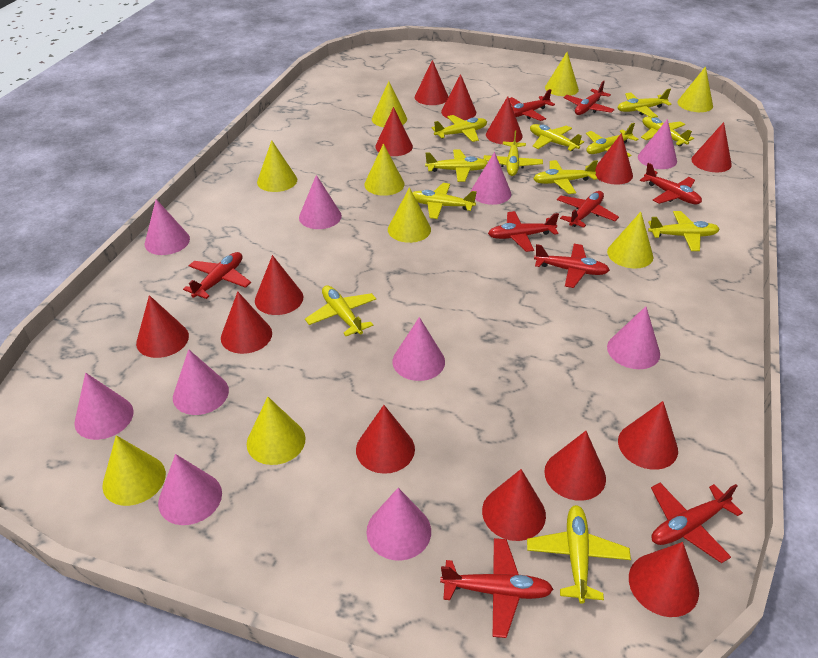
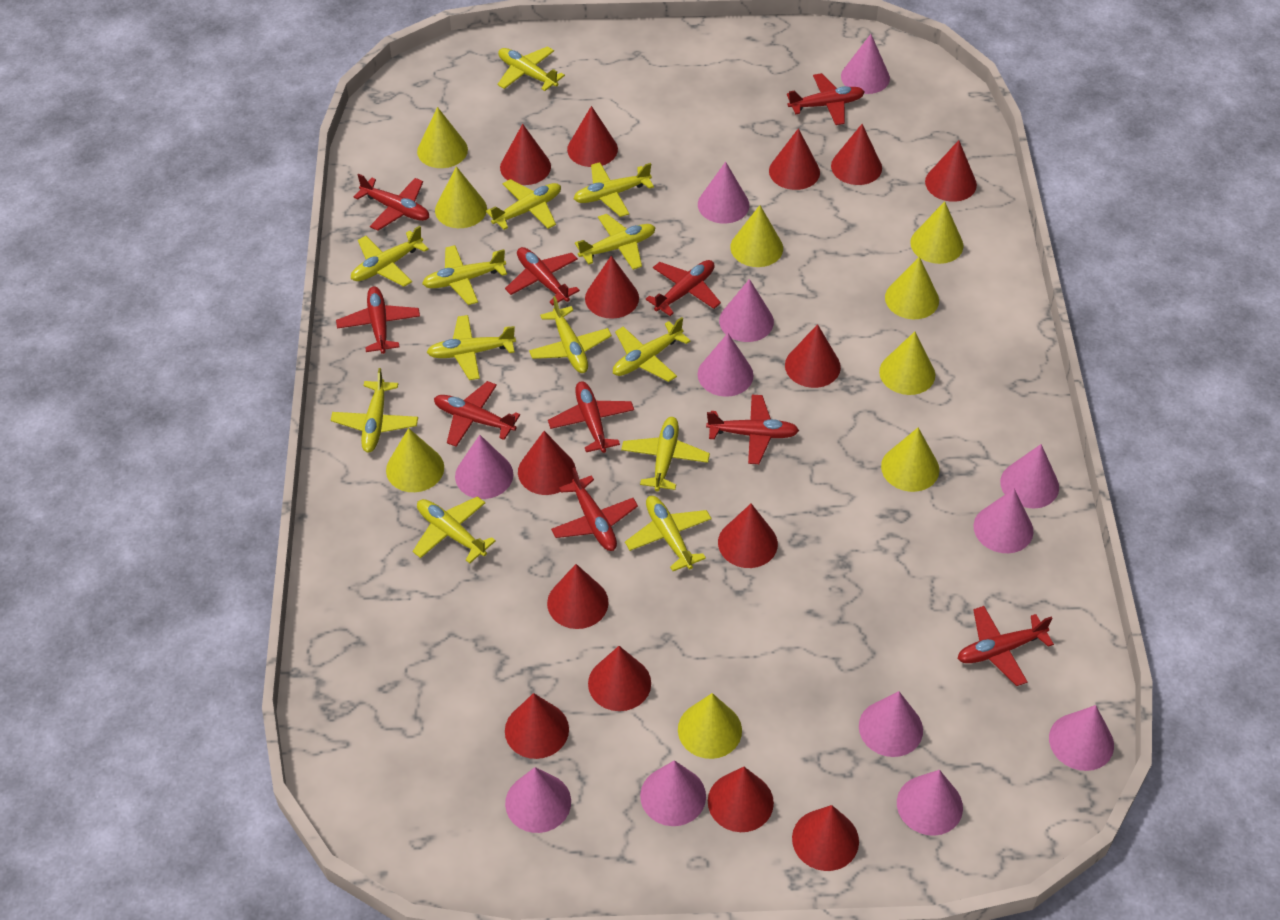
pink cone: [74,373,134,440] [145,199,190,255] [158,454,222,525] [173,349,229,415] [299,175,342,229] [366,488,431,561] [392,317,445,381] [471,152,511,205] [607,306,660,369] [638,119,677,169] = 10 -> [455,435,513,499] [505,767,571,833] [640,760,706,826] [698,162,749,224] [698,333,754,397] [719,279,774,342] [841,34,890,94] [859,691,923,757] [897,770,963,836] [973,489,1033,553] [1000,444,1059,508] [1049,705,1114,771] = 12
red plane: [183,252,251,299] [440,538,553,638] [488,211,559,252] [509,89,555,121] [534,244,610,288] [557,191,619,228] [563,81,615,115] [640,163,702,204] [651,483,743,563] = 9 -> [336,286,420,354] [354,174,429,231] [434,381,520,447] [505,247,580,305] [548,381,634,453] [551,467,638,551] [646,260,721,316] [706,395,799,464] [787,73,864,125] [958,606,1054,686] = 10
yellow plane: [305,285,376,336] [412,183,477,219] [425,149,488,182] [432,115,487,142] [483,130,543,176] [527,505,631,604] [530,124,584,151] [533,160,598,194] [586,123,639,157] [617,89,672,118] [641,117,694,146] [648,211,720,251] = 12 -> [331,368,418,453] [351,226,429,287] [413,496,496,563] [422,245,507,305] [427,315,516,380] [486,179,561,230] [497,46,565,91] [529,296,612,373] [573,162,654,217] [575,214,656,270] [613,317,690,382] [621,417,710,492] [625,496,712,571] = 13

